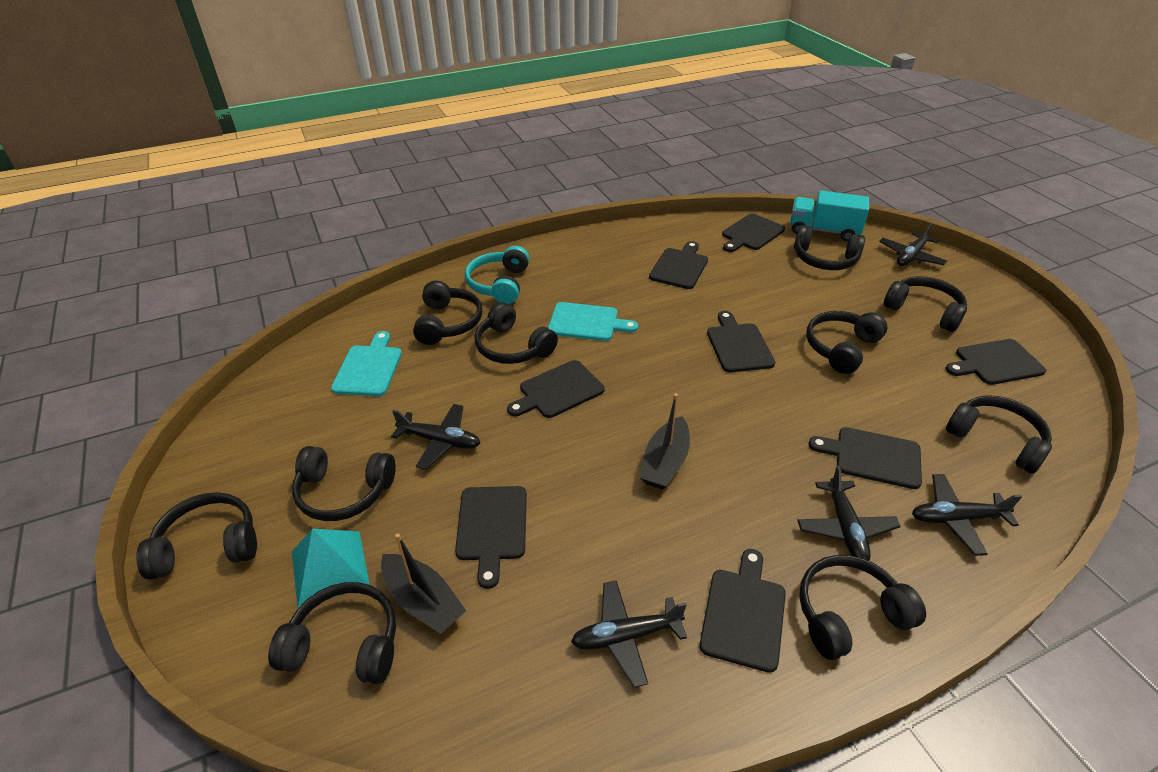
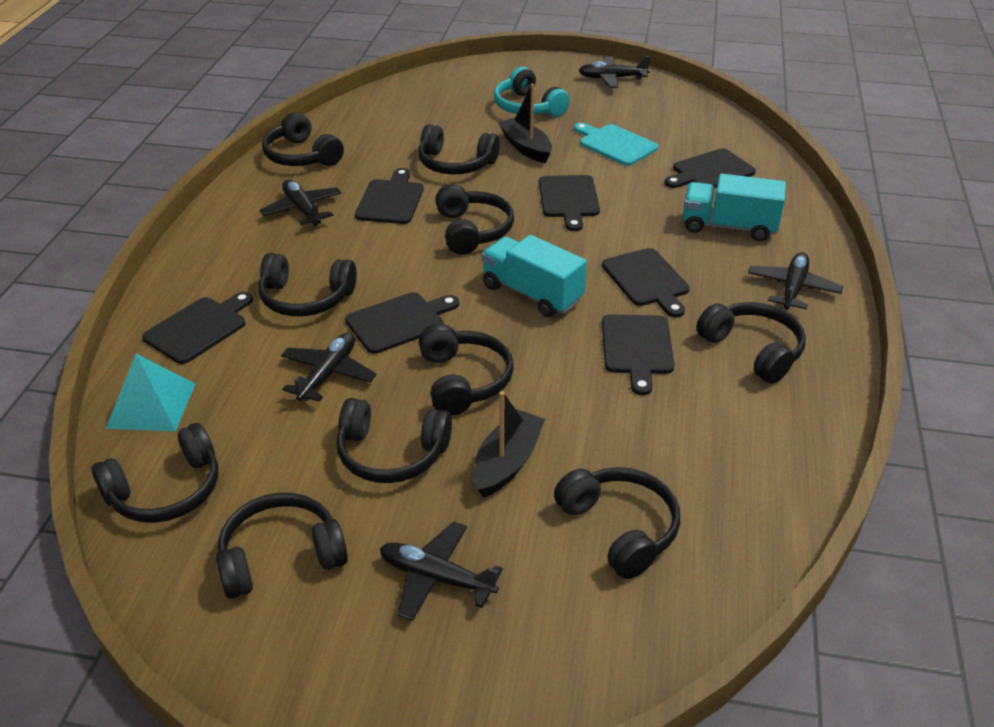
black cutting board: [455,486,527,589] [507,360,605,418] [649,241,708,289] [699,549,786,673] [707,311,775,373] [722,214,785,252] [808,427,922,489] [946,339,1046,385] = 8 -> [142,292,253,364] [345,292,459,354] [355,168,423,224] [539,175,600,231] [602,248,689,318] [602,314,674,395] [664,148,756,188] = 7
turquoise cutting board: [331,331,402,396] [548,302,638,341] = 2 -> [574,122,659,166] = 1
turquoise truck: [790,190,869,241] = 1 -> [481,235,587,317] [683,174,786,241] = 2

